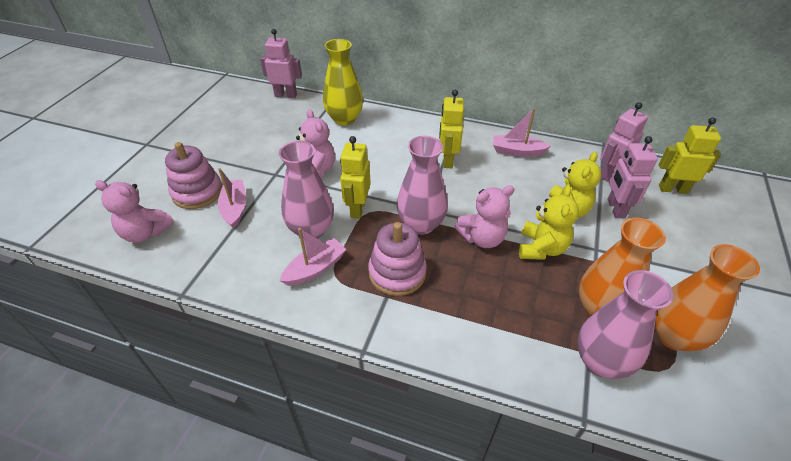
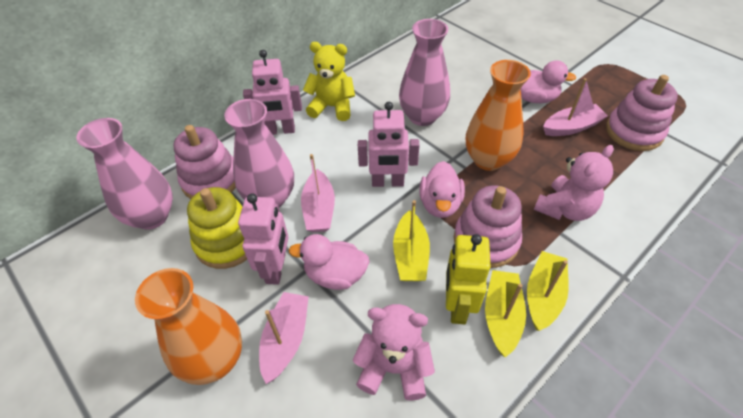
pink duck: none = 0 -> [289,234,369,290] [419,161,465,218] [520,60,577,103] = 3
pink stacking toy: [165,142,222,209] [368,222,427,296] = 2 -> [173,125,236,199] [454,185,522,268] [606,75,678,151] = 3
pink teddy bear: [95,180,174,243] [296,109,335,178] [455,185,515,248] = 3 -> [353,304,435,401] [534,145,614,221] = 2
yellow boat: none = 0 -> [393,200,430,281] [485,270,526,358] [527,251,569,331] = 3
yellow robot: [340,136,371,219] [439,90,464,168] [659,117,721,194] = 3 -> [446,234,491,325] = 1
yellow stacking toy: none = 0 -> [187,187,247,269] = 1
yellow teddy bear: [519,185,579,260] [544,152,601,218] = 2 -> [303,42,355,121] = 1
yellow vase: [323,39,363,125] = 1 -> none = 0

